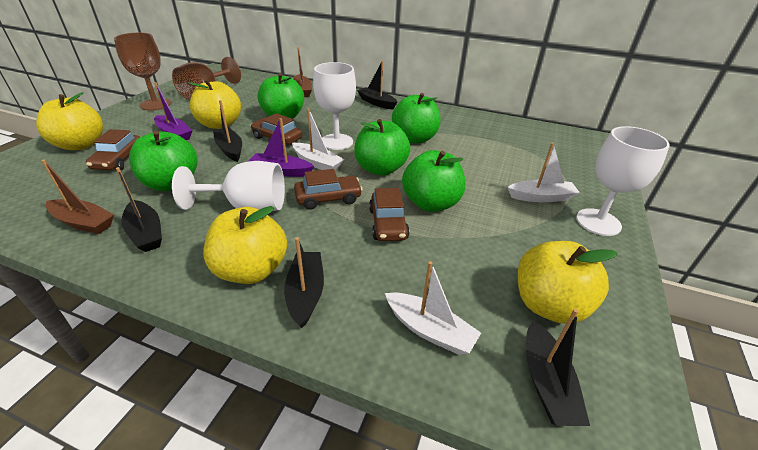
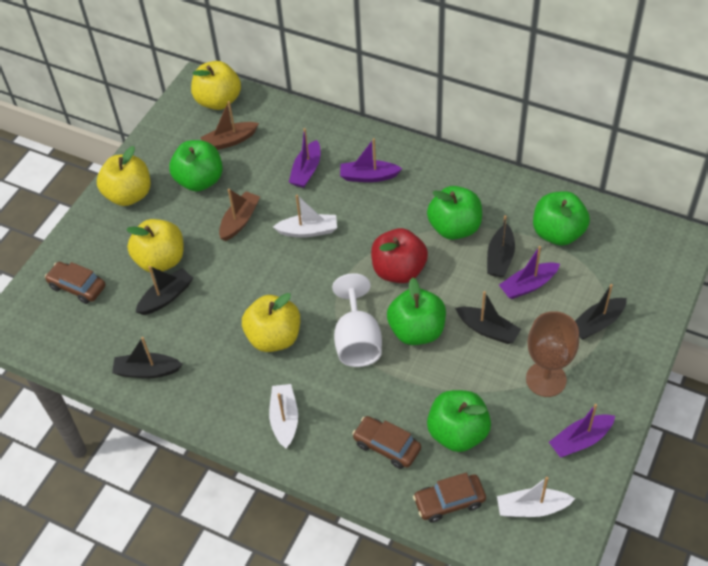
brown car: [86,129,140,170] [251,113,302,145] [294,169,363,210] [369,188,410,241] = 4 -> [45,262,106,304] [352,416,421,469] [413,473,486,523] = 3
brown goblet: [114,32,171,111] [172,57,241,99] = 2 -> [526,311,579,397] = 1
purple boat: [154,82,193,140] [249,118,314,177] = 2 -> [289,128,320,188] [340,138,402,182] [499,246,560,299] [549,404,615,458] = 4
red apple: none = 0 -> [371,228,428,283] = 1
white goblet: [172,161,285,211] [313,62,356,150] [576,126,670,236] = 3 -> [332,273,382,367] = 1

